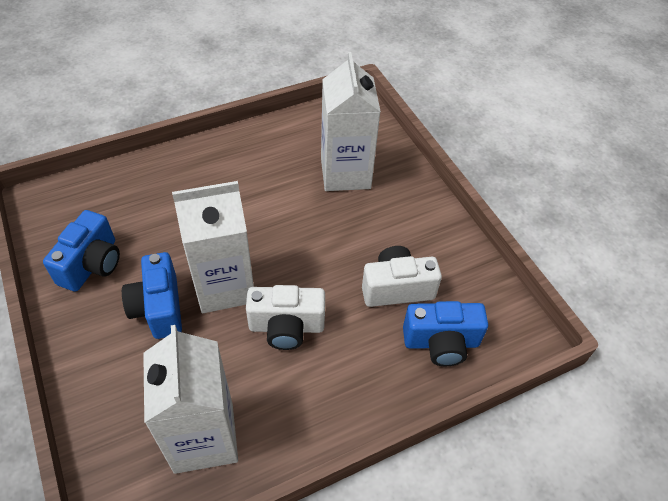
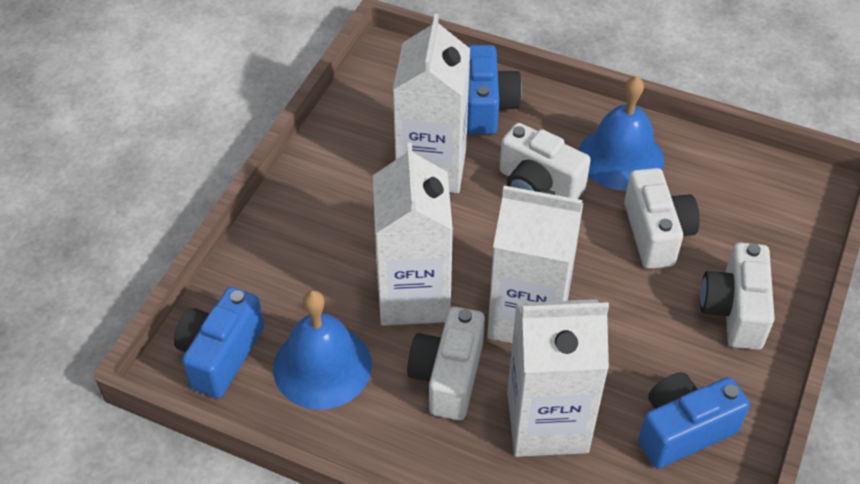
blue bell: none = 0 -> [273,290,372,410] [579,76,664,190] = 2
white camera: [246,285,325,350] [362,246,442,307] = 2 -> [407,307,485,420] [500,123,591,199] [624,168,700,269] [700,243,775,350] = 4
white carton: [143,325,238,474] [172,181,254,313] [321,52,381,191] = 3 -> [373,143,453,326] [393,14,470,193] [487,186,583,343] [507,299,609,457] = 4

